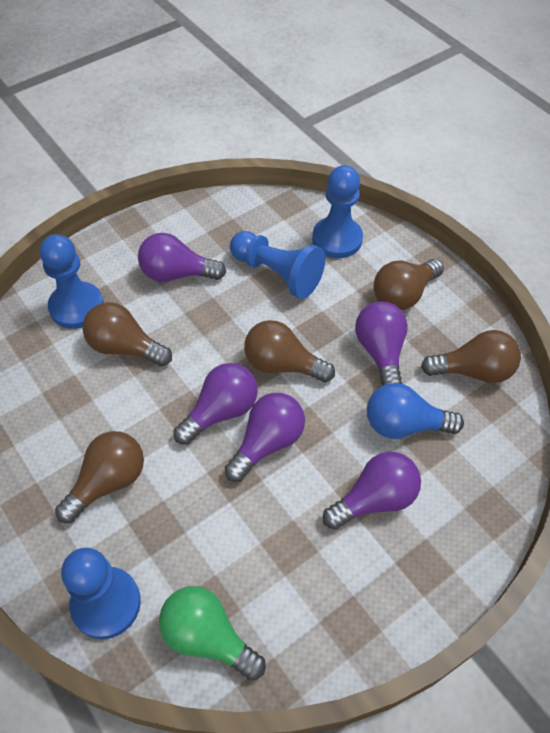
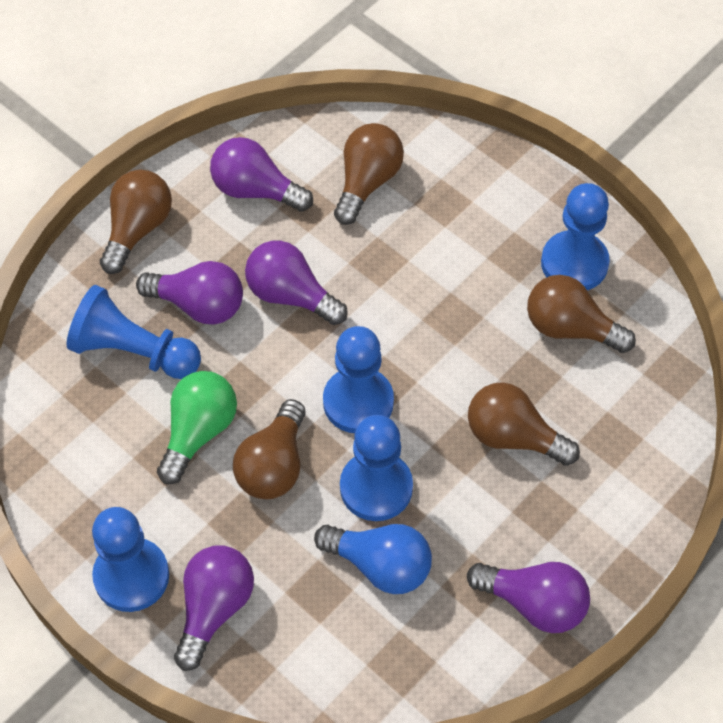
blue pawn: [40,234,104,329] [61,548,141,639] [230,231,325,299] [312,165,363,258] = 4 -> [67,285,201,379] [92,507,169,612] [323,326,394,433] [340,415,413,521] [541,183,610,290] = 5

